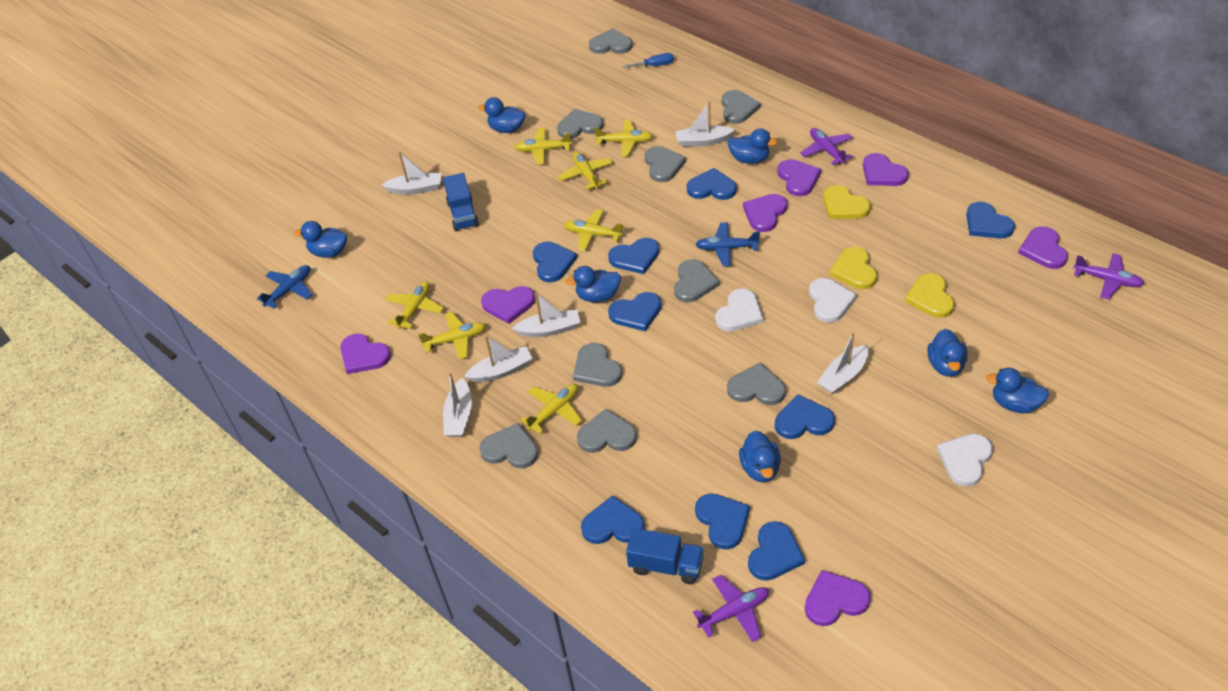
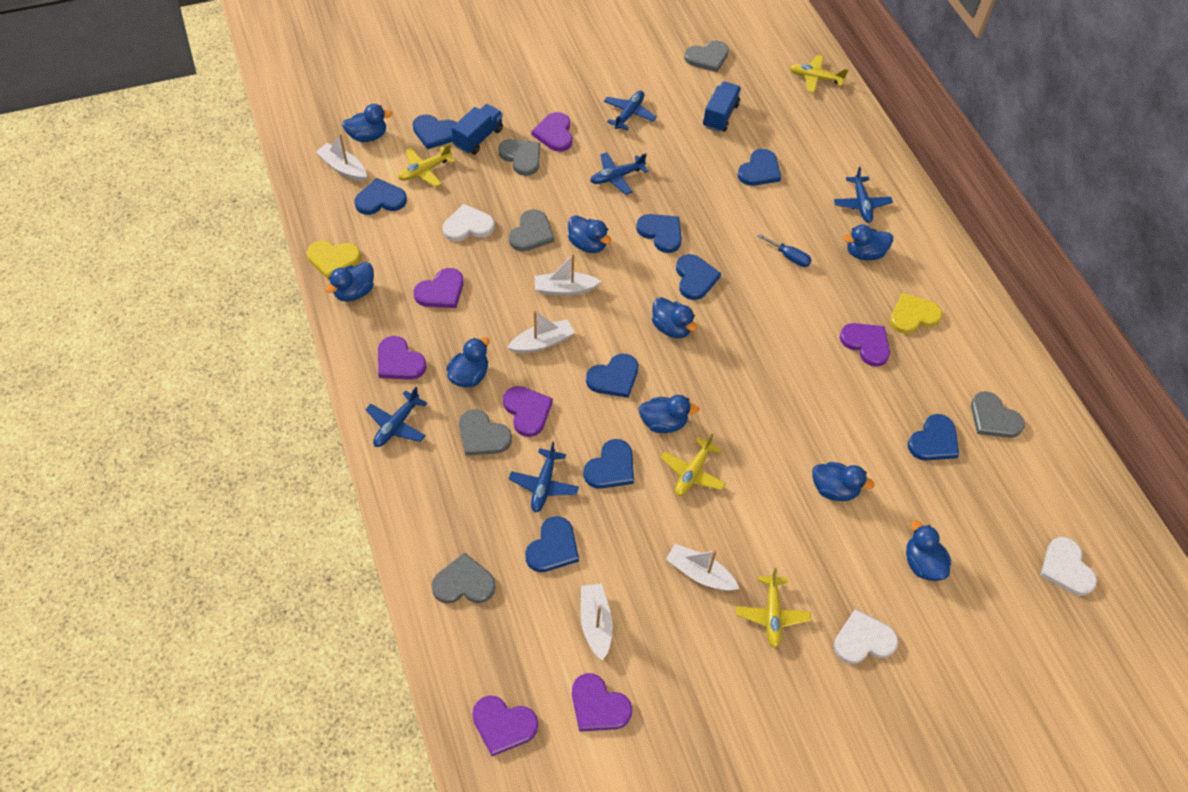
blue duck: [294,221,347,258] [478,97,525,133] [566,266,621,302] [728,129,778,164] [739,431,781,482] [927,329,968,377] [986,368,1049,413] = 7 -> [325,262,374,302] [342,104,392,142] [447,337,490,387] [568,215,611,253] [639,395,699,433] [652,297,697,338] [812,462,875,501] [843,225,893,260] [906,520,951,581] = 9
blue plane: [257,265,313,309] [695,222,760,266] = 2 -> [365,387,427,447] [509,442,579,512] [590,152,648,195] [604,91,657,130] [834,167,893,223] = 5
grey heart: [479,423,538,468] [557,109,603,139] [573,343,622,387] [577,409,637,453] [589,28,632,54] [645,146,686,182] [674,259,720,302] [722,90,761,124] [727,363,786,405] = 9 -> [431,552,496,604] [459,409,512,456] [498,139,540,176] [509,209,554,251] [684,40,729,72] [971,391,1025,438] = 6
purple plane: [693,575,769,642] [800,128,853,165] [1074,253,1144,300] = 3 -> none = 0
white boat: [381,151,441,194] [443,372,472,437] [464,335,533,382] [512,292,580,337] [675,101,735,147] [817,332,869,394] = 6 -> [316,134,367,181] [507,311,575,353] [535,254,602,296] [580,583,613,661] [666,544,739,591] = 5
yellow heart: [823,185,871,219] [829,247,877,289] [904,273,955,318] = 3 -> [307,241,361,280] [890,293,942,334] = 2
yellow plane: [385,281,444,329] [418,312,486,360] [514,128,572,165] [520,384,582,434] [558,152,613,190] [563,209,624,251] [594,120,653,156] = 7 -> [398,144,455,187] [661,434,726,496] [736,568,811,648] [790,55,848,93] = 4

